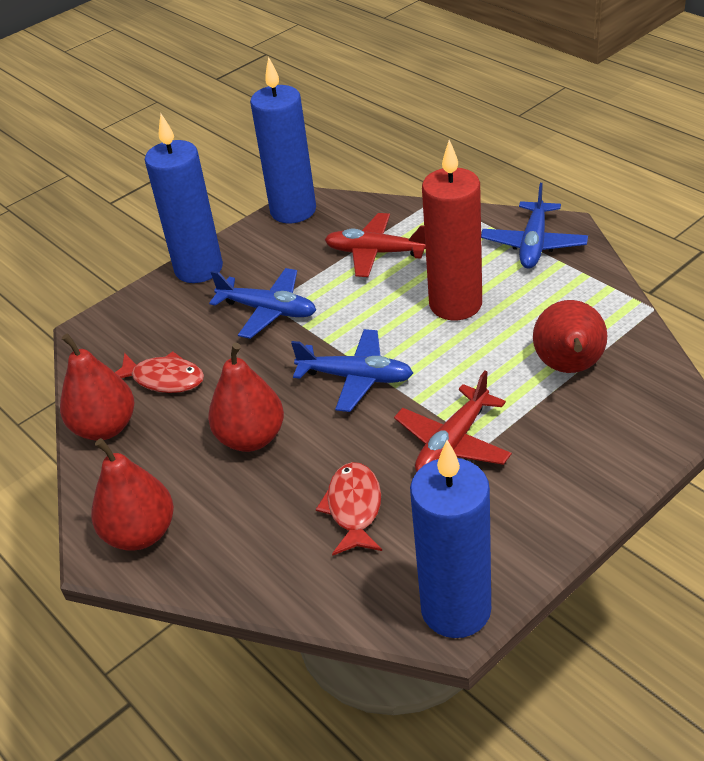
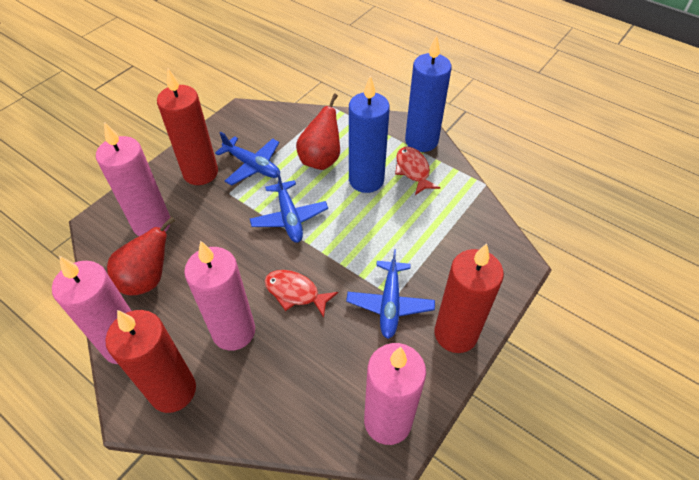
blue candle: [145,114,223,283] [250,57,316,223] [410,440,491,638] = 3 -> [349,76,390,193] [405,35,452,152] = 2
pink candle: none = 0 -> [52,256,131,364] [96,122,171,236] [184,240,255,351] [364,343,426,445] = 4
red candle: [422,140,482,320] = 1 -> [105,310,196,413] [157,69,218,185] [435,243,504,353] = 3
red pear: [60,334,134,441] [91,438,174,551] [208,343,284,452] [533,300,607,373] = 4 -> [107,217,175,295] [296,94,340,170] = 2
red plane: [325,213,426,277] [394,371,512,472] = 2 -> none = 0

